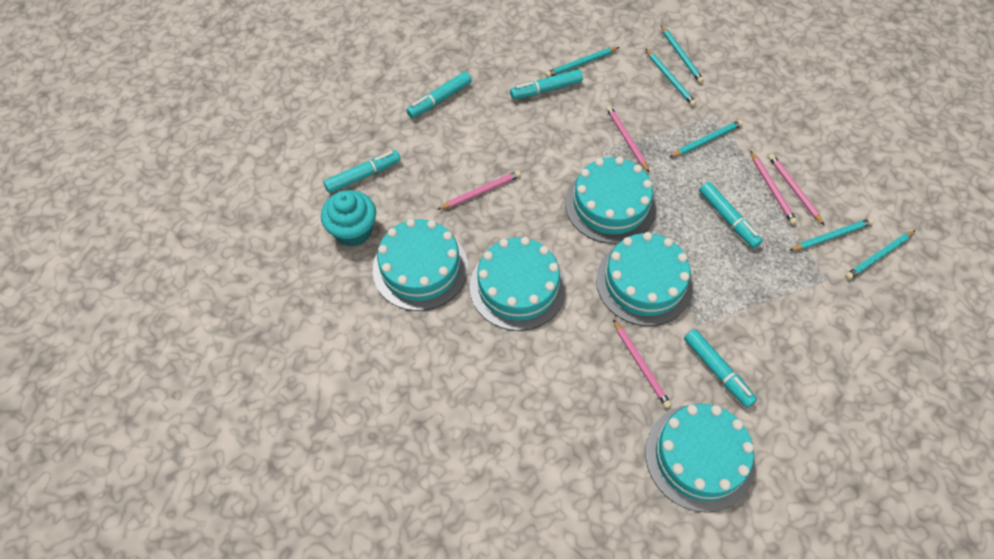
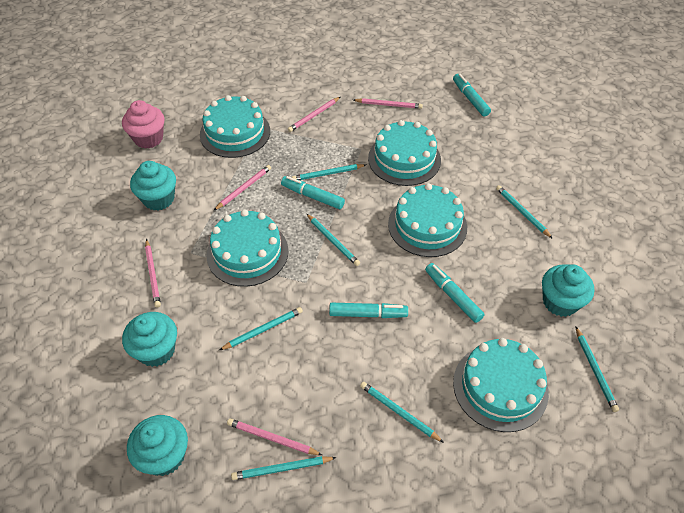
pink cupcake: none = 0 -> [122,100,165,149] = 1
turquoise cupcake: [321,190,376,247] = 1 -> [122,312,177,367] [127,415,188,476] [130,161,176,211] [542,264,594,317] = 4
turquoise marker: [323,150,401,193] [406,72,472,118] [510,69,583,99] [684,329,757,408] [699,182,763,248] = 5 -> [281,176,345,209] [329,303,408,318] [425,263,485,323] [453,74,491,117] = 4
turquoise pencil: [545,47,619,77] [645,48,697,106] [661,25,704,83] [670,120,743,157] [789,218,874,251] [845,230,916,280] = 6 -> [219,307,303,350] [231,456,337,480] [292,164,366,180] [307,214,360,266] [360,382,444,443] [496,185,553,239] [575,326,619,412] = 7

